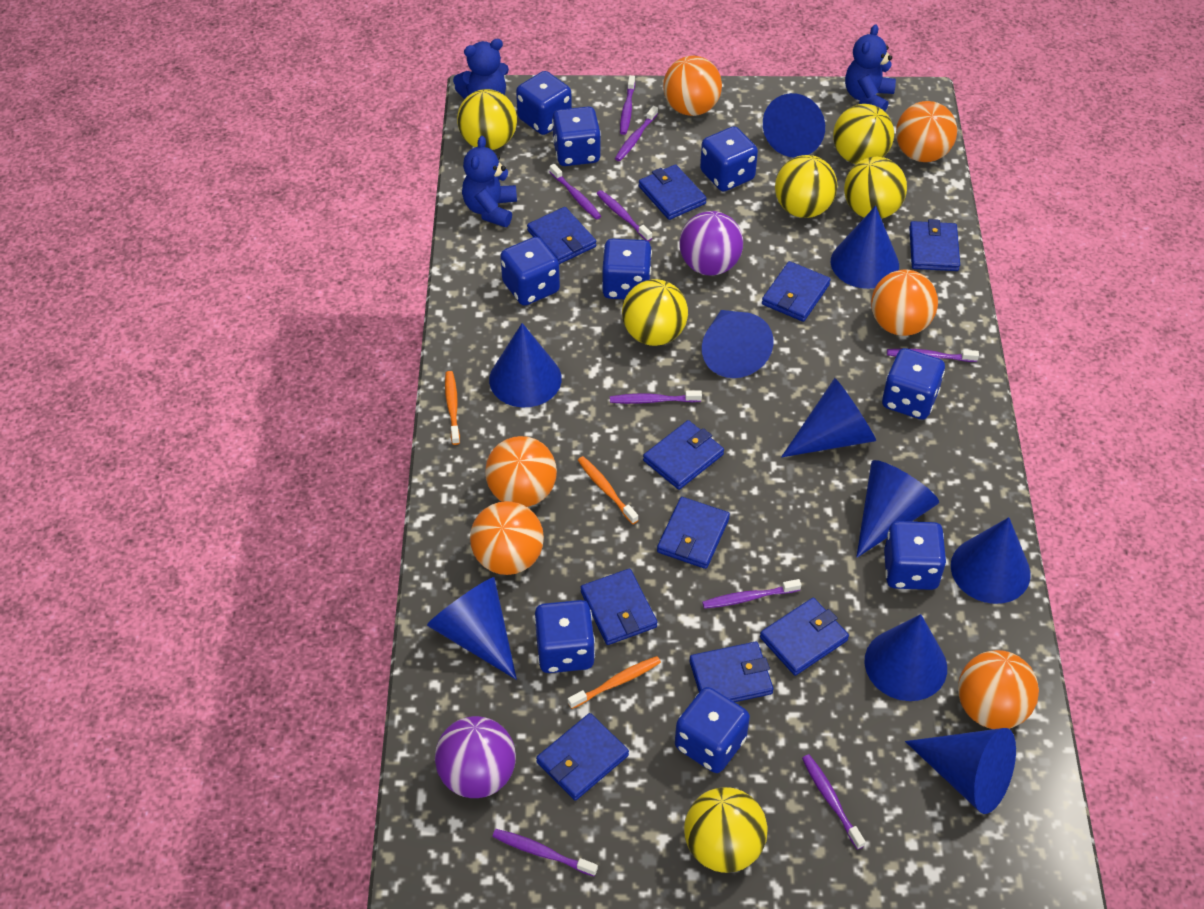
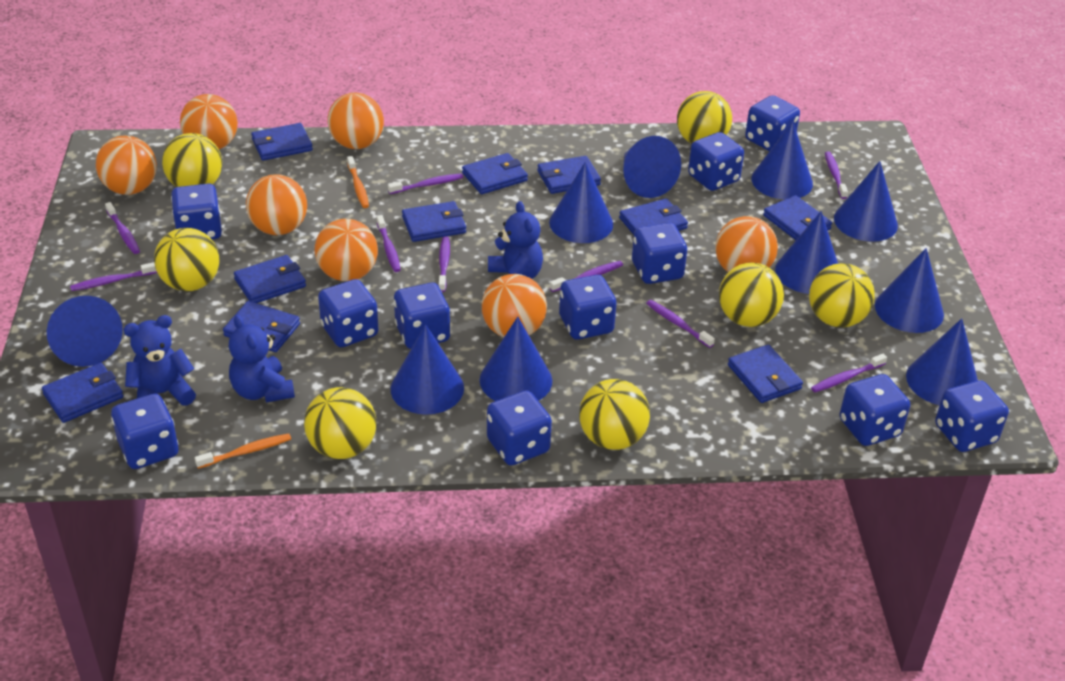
blue dice: [500,237,560,306] [516,71,572,135] [534,600,595,673] [552,107,601,166] [602,239,652,299] [675,687,750,773] [700,126,758,191] [882,348,945,420] [884,521,946,590] = 9 -> [111,393,179,469] [171,184,222,240] [318,279,378,347] [394,283,450,349] [487,390,552,465] [559,275,617,340] [632,223,687,284] [688,132,744,191] [745,95,800,151] [840,374,910,446] [935,380,1009,452] = 11
orange ball: [470,501,544,575] [485,436,557,507] [663,56,722,116] [871,270,938,336] [896,101,957,162] [958,650,1039,729] = 6 -> [96,136,157,195] [180,94,238,149] [246,174,307,235] [315,219,378,281] [327,92,384,149] [482,274,547,337] [715,216,778,272] = 7
orange toothbrush: [445,371,460,445] [568,656,661,709] [578,456,638,524] = 3 -> [195,433,291,469] [347,156,369,208] = 2
purple ball: [435,716,516,798] [679,211,743,275] = 2 -> none = 0
yellow ball: [457,89,517,150] [622,279,688,346] [684,787,768,873] [775,155,837,218] [833,104,894,164] [844,157,907,219] = 6 -> [154,228,219,291] [162,133,222,187] [304,387,376,459] [579,379,650,450] [677,91,732,144] [719,263,784,327] [809,263,875,327] = 7

